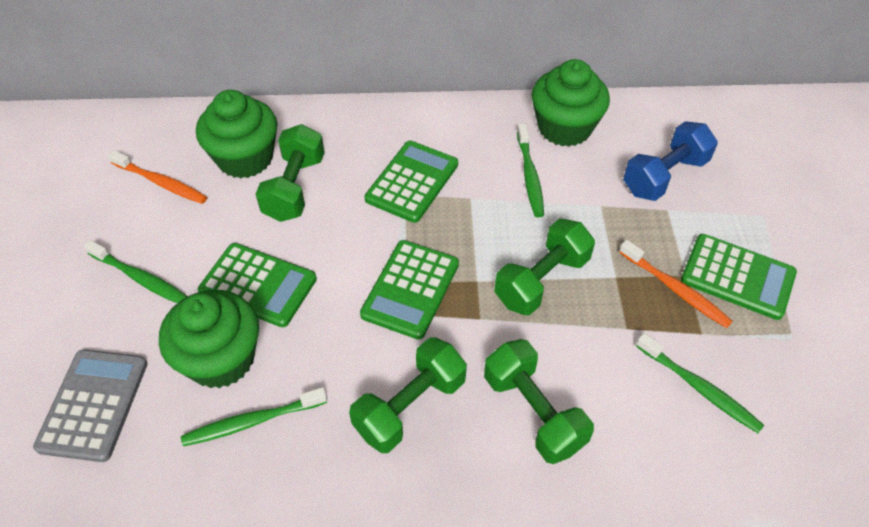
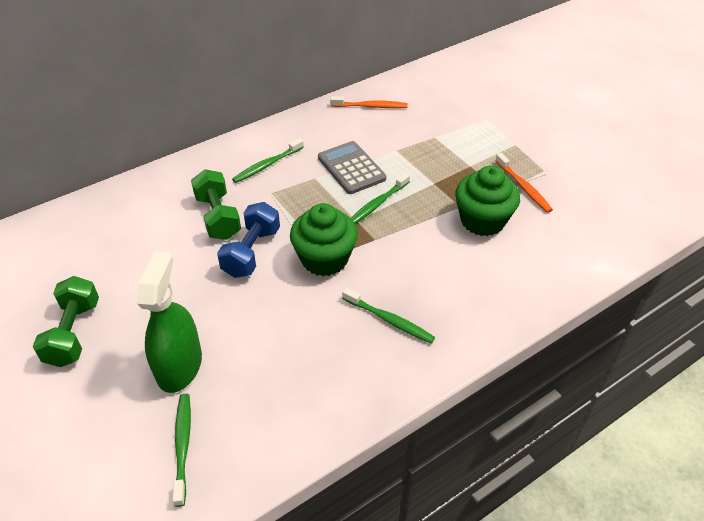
green calculator: [198,243,317,327] [360,240,459,340] [364,141,458,223] [681,234,797,320] = 4 -> none = 0
green cupcake: [159,290,259,388] [196,90,277,178] [531,59,610,147] = 3 -> [290,203,358,276] [455,166,520,236] = 2
green dumbbell: [256,124,325,222] [349,337,467,453] [484,339,594,464] [494,219,595,315] = 4 -> [33,276,99,367] [191,169,241,240] = 2
green spray bottle: none = 0 -> [137,251,202,393] = 1

